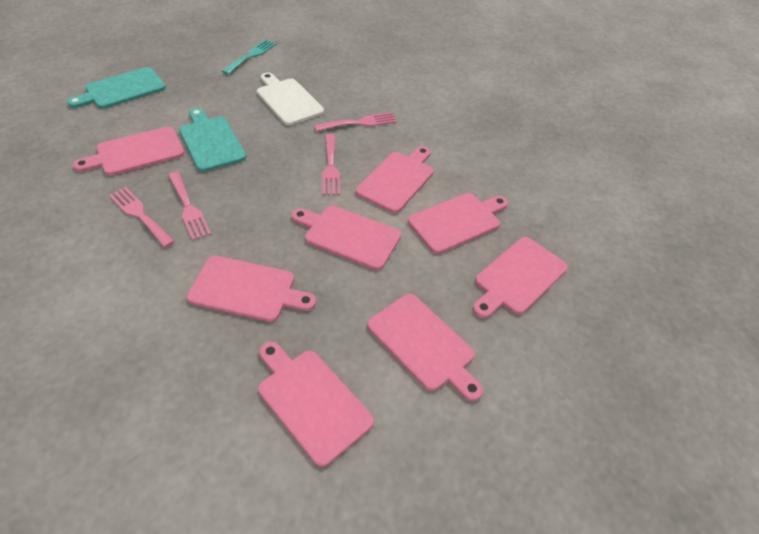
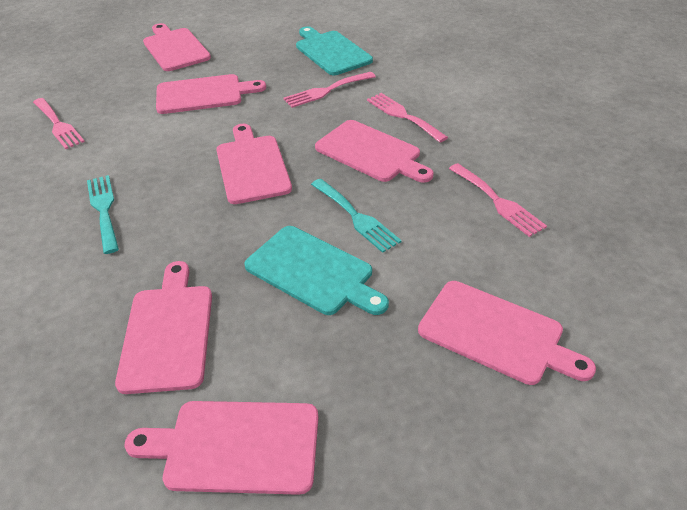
pink cutting board: [73,127,184,176] [187,256,316,322] [258,342,374,467] [291,205,401,270] [356,146,434,213] [367,294,483,401] [408,193,508,254] [473,237,568,318] = 8 -> [115,261,212,394] [124,401,319,495] [143,23,211,71] [156,74,266,114] [216,124,292,204] [315,120,433,183] [418,281,596,385] = 7
turquoise fork: [222,39,276,75] = 1 -> [87,175,119,254] [311,179,402,253] = 2
white cutting board: [257,72,324,125] = 1 -> none = 0

